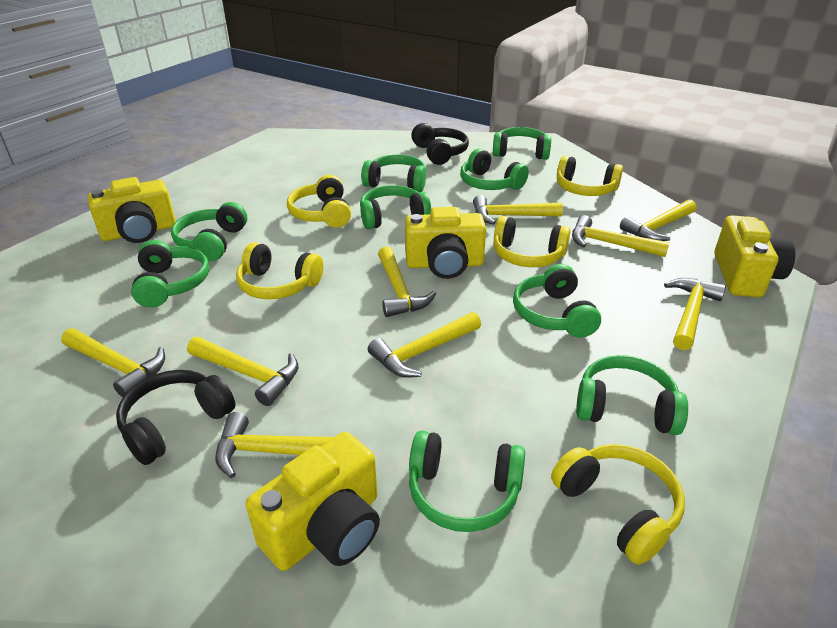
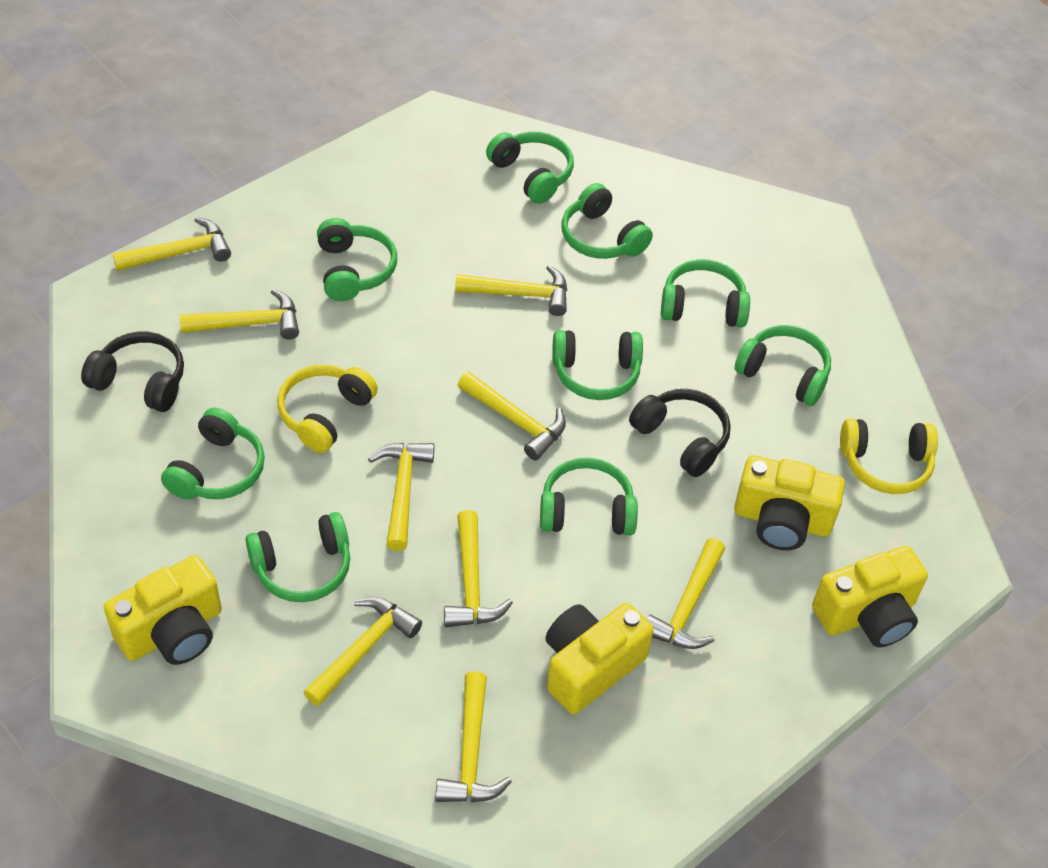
yellow headphones: [236,242,323,299] [287,175,351,228] [493,216,570,267] [551,444,685,565] [557,156,623,196] = 5 -> [277,364,378,453] [840,419,938,494] = 2

